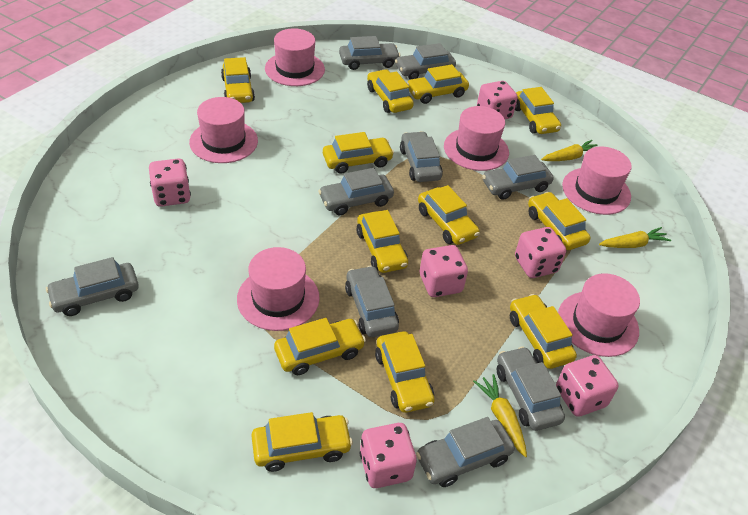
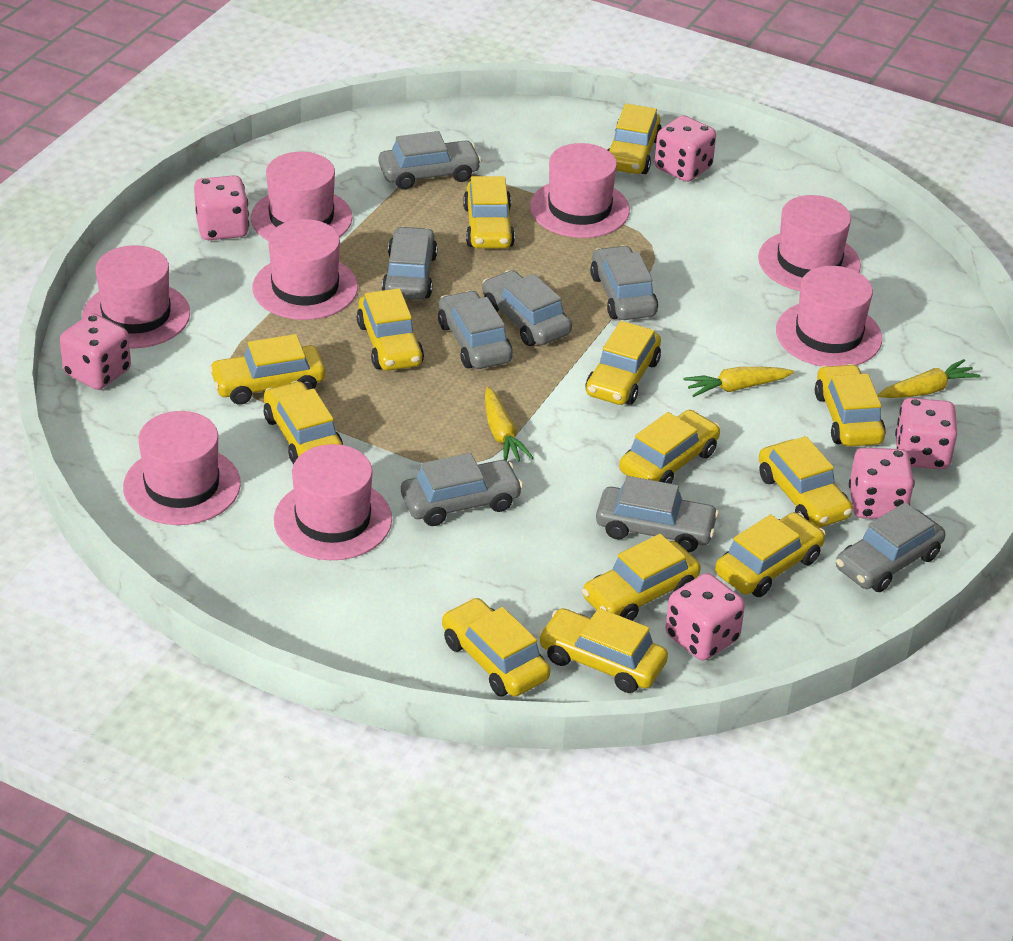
grey car: [46,257,139,316] [318,168,394,215] [339,36,400,70] [345,265,399,337] [395,43,456,80] [400,131,443,182] [416,417,515,487] [482,155,554,200] [497,346,565,431] = 9 -> [379,131,482,190] [382,226,438,300] [401,453,523,526] [438,290,513,369] [482,270,572,346] [590,245,658,320] [596,476,719,552] [836,502,945,592] = 8
pink hat: [189,97,258,163] [237,247,320,331] [265,28,325,86] [444,106,509,171] [558,273,640,357] [562,147,632,215] = 6 -> [82,245,190,348] [123,411,241,525] [251,152,352,240] [253,219,358,320] [274,444,392,560] [530,143,630,238] [758,195,861,291] [776,266,882,367] = 8
yellow car: [221,57,255,103] [251,412,353,472] [274,318,366,375] [323,132,394,174] [356,210,408,273] [367,69,414,113] [375,331,435,413] [407,64,469,104] [418,185,480,245] [510,294,577,369] [515,87,561,134] [528,192,590,250] = 12 -> [209,334,325,405] [264,381,343,464] [357,288,424,371] [442,598,550,697] [463,176,515,249] [538,608,668,693] [582,534,701,621] [586,321,661,405] [607,104,662,174] [619,410,720,484] [715,512,826,597] [759,436,853,528] [815,364,886,447] = 13

